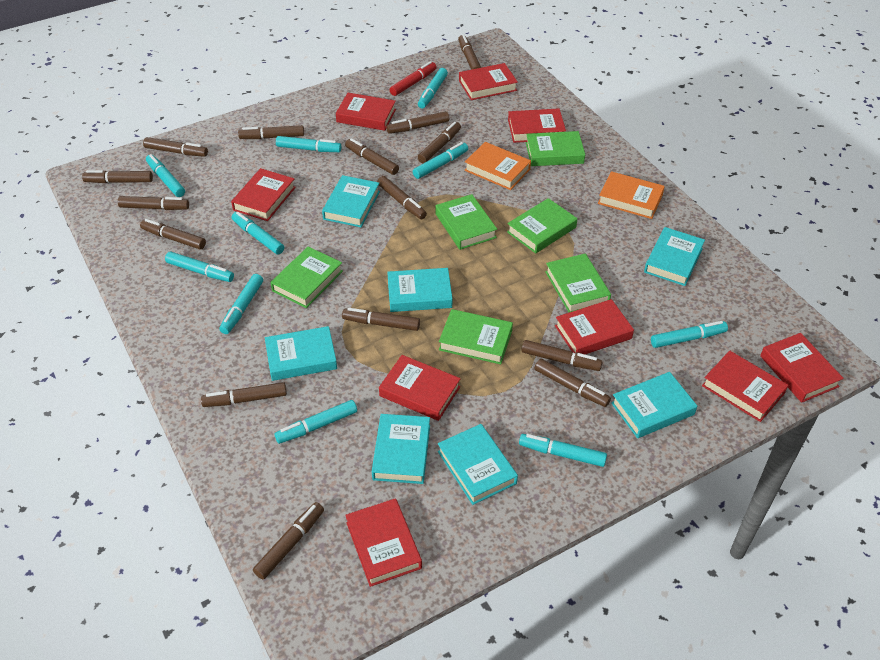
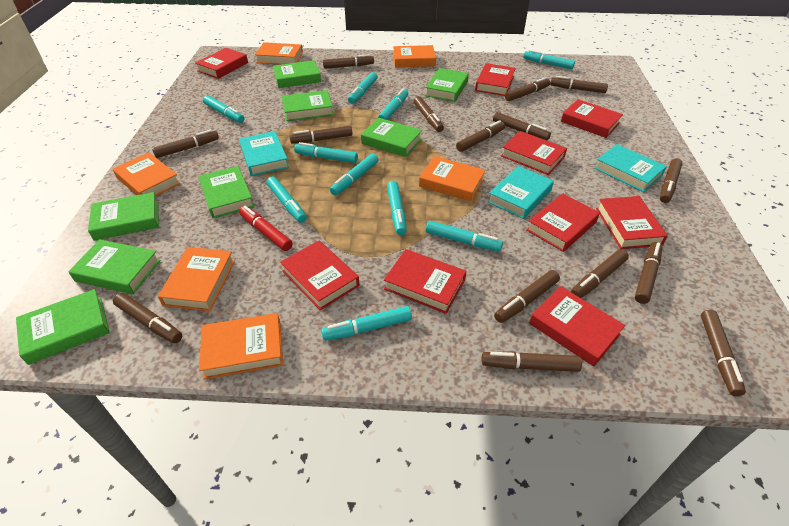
green book: [270,247,343,308] [435,194,497,250] [439,309,513,364] [507,198,577,253] [526,131,585,166] [545,253,611,312] = 6 -> [16,289,110,365] [68,239,161,294] [88,192,159,240] [198,166,254,218] [273,60,321,88] [282,90,334,121] [361,118,422,157] [425,68,469,102] = 8
orange book: [464,142,531,190] [598,171,665,219] = 2 -> [113,152,180,196] [158,247,235,311] [199,313,283,379] [255,42,303,65] [393,45,436,67] [419,156,486,201] = 6
turquoise book: [265,326,337,381] [322,175,380,227] [372,414,430,484] [387,268,452,312] [438,424,518,505] [611,372,697,438] [644,227,705,286] = 7 -> [239,131,289,176] [488,166,554,219] [594,144,667,192] = 3

